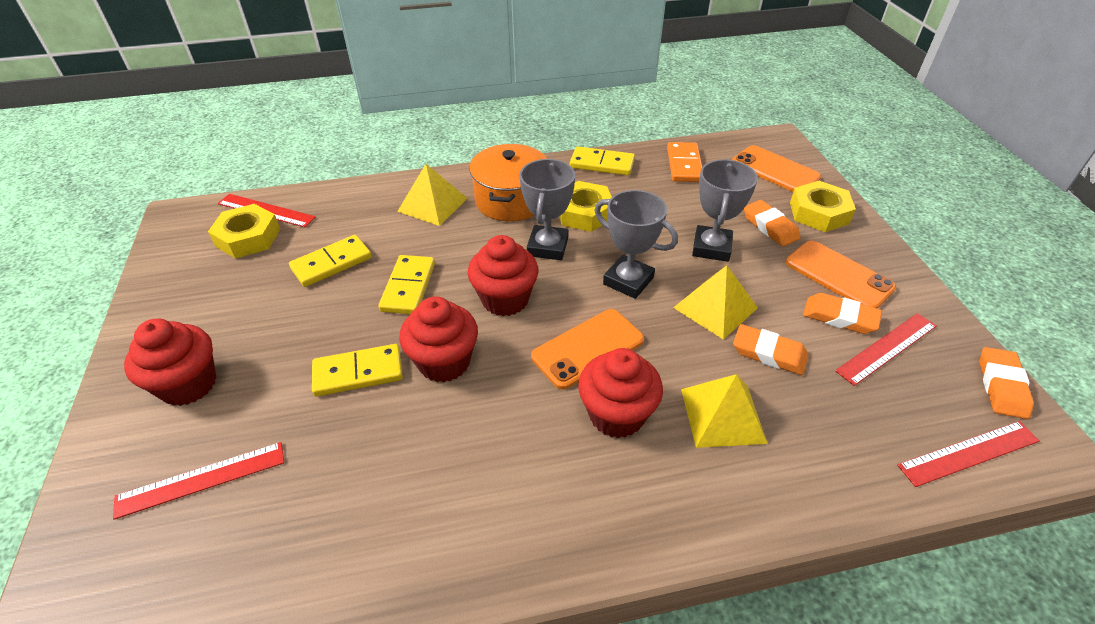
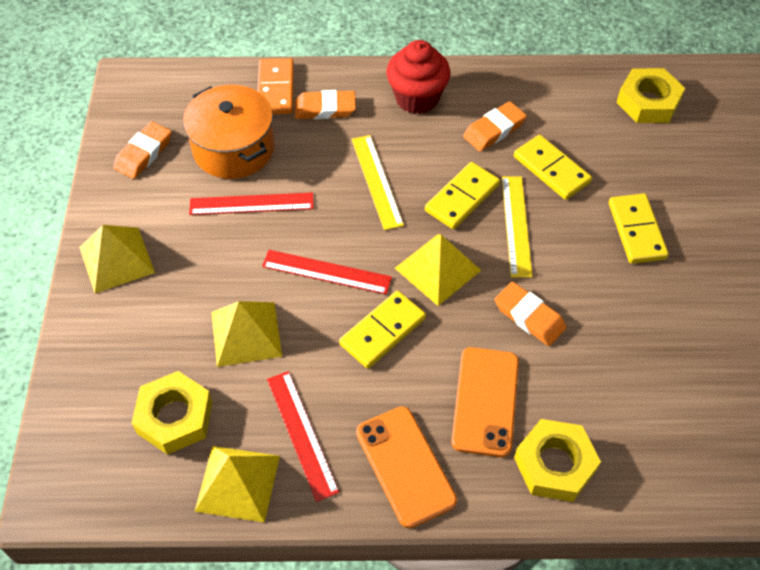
grey trophy: [520,159,575,260] [595,190,678,299] [692,159,758,262] = 3 -> none = 0
orange phone: [531,309,644,390] [732,145,821,192] [786,240,896,309] = 3 -> [356,406,457,528] [451,347,519,457] = 2
red cupcake: [124,319,216,406] [399,296,478,383] [468,235,539,316] [578,348,663,438] = 4 -> [386,40,451,114] = 1
red ruler: [113,442,285,520] [218,194,316,227] [835,313,937,386] [897,421,1040,487] = 4 -> [189,192,314,215] [262,250,392,295] [267,371,339,502] = 3
yellow pyramid: [397,164,467,226] [673,265,758,340] [681,374,768,448] = 3 -> [79,225,155,293] [194,446,280,523] [211,301,282,367] [395,234,481,306] = 4
yellow ruler: none = 0 -> [352,135,404,230] [502,176,533,278] = 2

